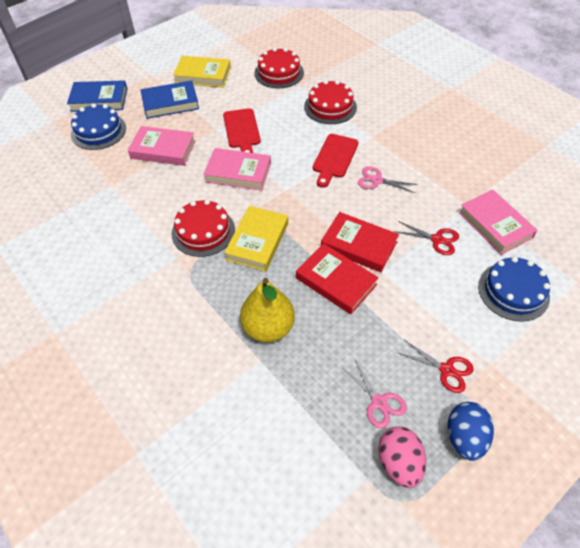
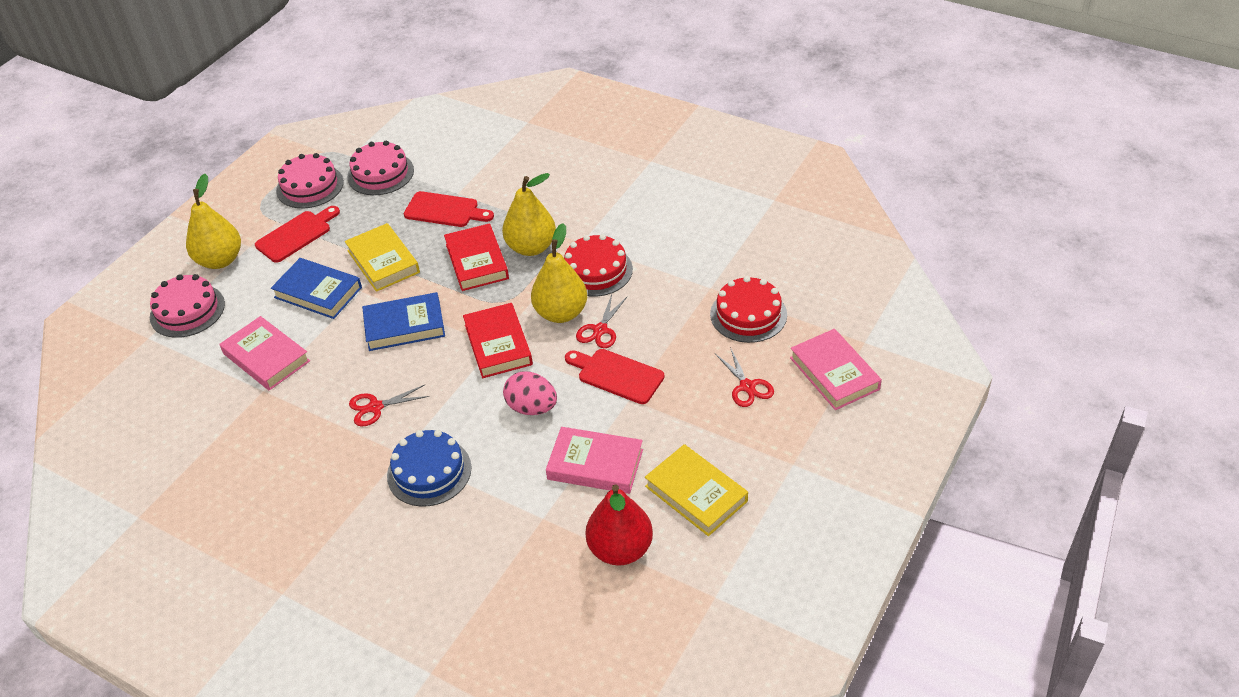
blue cake: [71,103,126,150] [478,256,550,322] = 2 -> [387,430,472,507] = 1
blue egg: [448,402,494,461] = 1 -> none = 0
pink cake: none = 0 -> [150,274,225,338] [276,153,344,208] [347,141,414,195] = 3
pink scissors: [341,358,407,428] [358,166,418,193] = 2 -> none = 0
red cake: [171,199,235,257] [254,48,304,88] [304,80,357,124] = 3 -> [564,234,633,297] [710,276,787,343] = 2
red cutting board: [223,108,261,153] [313,134,359,188] = 2 -> [255,206,340,263] [404,191,494,227] [565,349,664,404] = 3
red pear: none = 0 -> [585,485,653,566] = 1
red scissors: [394,221,459,255] [398,340,474,393] = 2 -> [349,385,429,426] [576,295,627,348] [715,347,774,407] = 3
yellow pear: [240,278,295,342] = 1 -> [186,174,241,269] [502,173,556,256] [531,223,587,323] = 3

